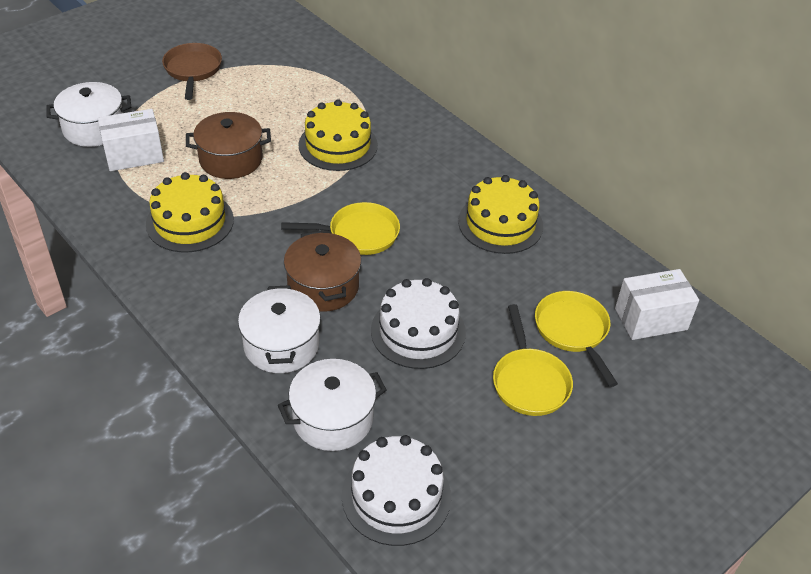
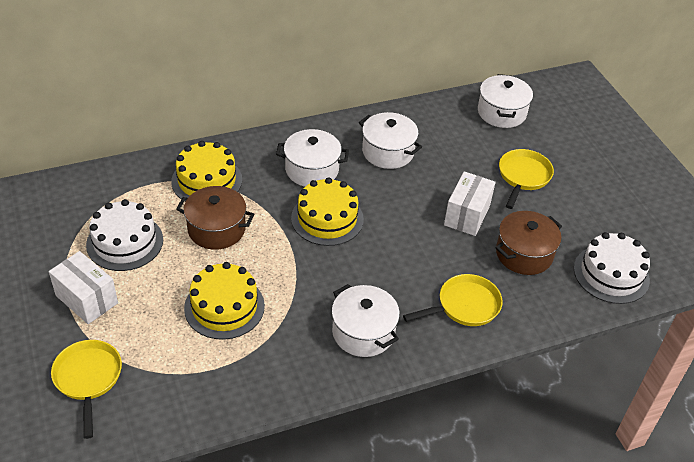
brown pan: [162,43,222,100] = 1 -> none = 0
white pot: [46,82,131,147] [238,285,321,373] [278,359,387,451] = 3 -> [276,129,349,187] [331,284,400,357] [359,112,422,169] [478,74,533,128] = 4

